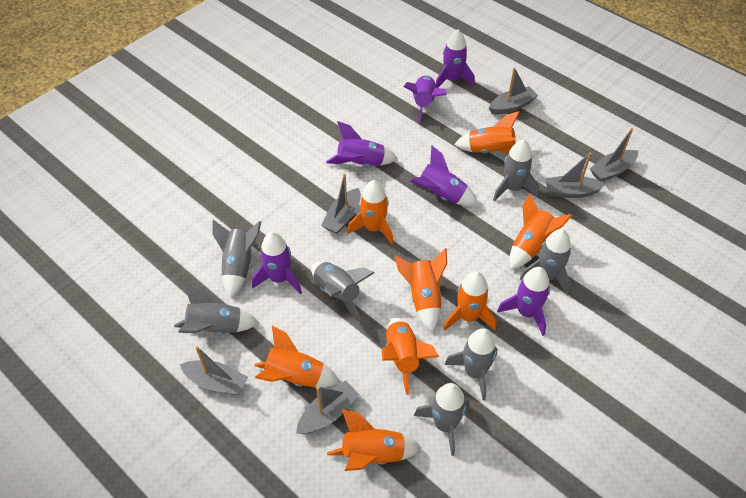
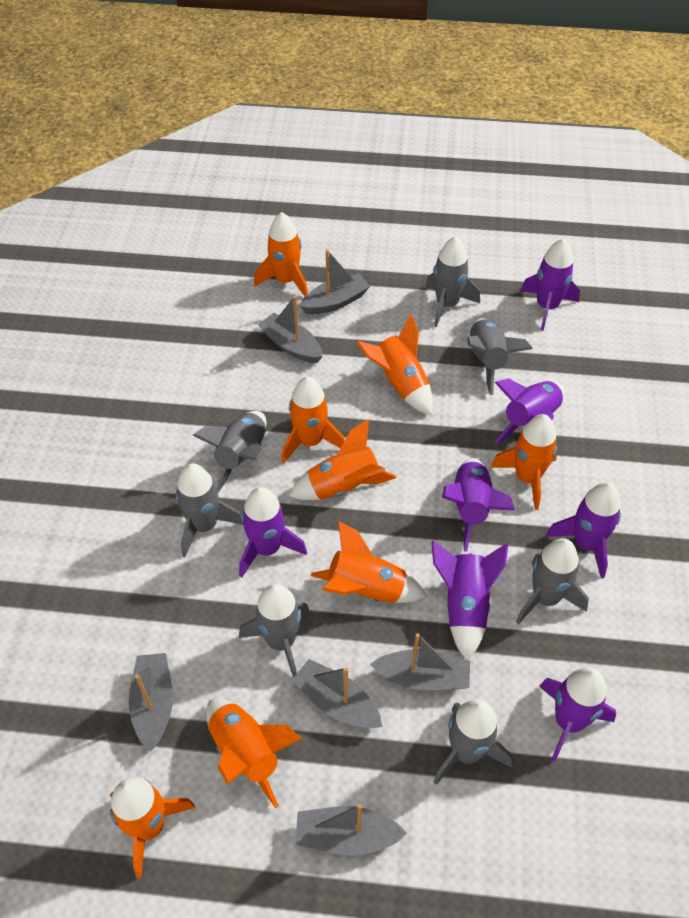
purple rocket: [252,232,302,294] [326,121,398,167] [404,76,447,124] [409,145,478,206] [436,29,475,88] [497,267,550,336] = 6 -> [239,487,307,578] [431,541,508,660] [442,458,515,552] [494,378,565,444] [521,238,580,331] [539,667,616,762] [546,482,621,579] = 7

